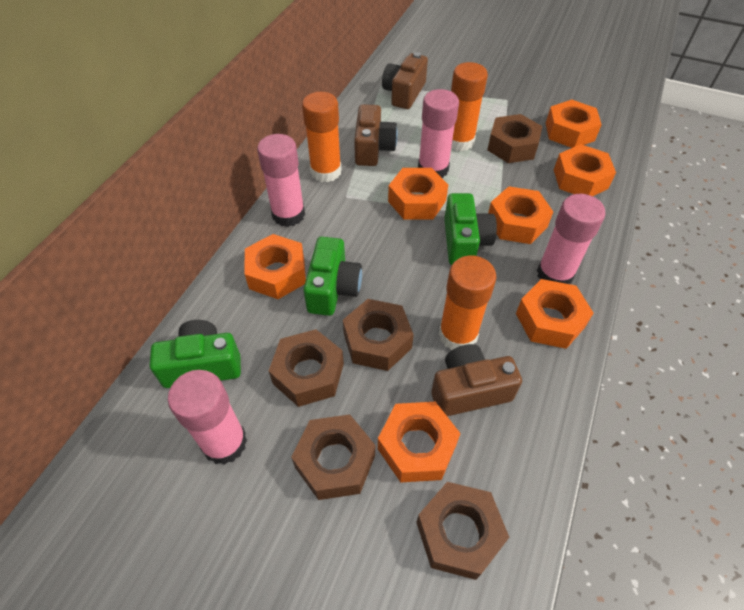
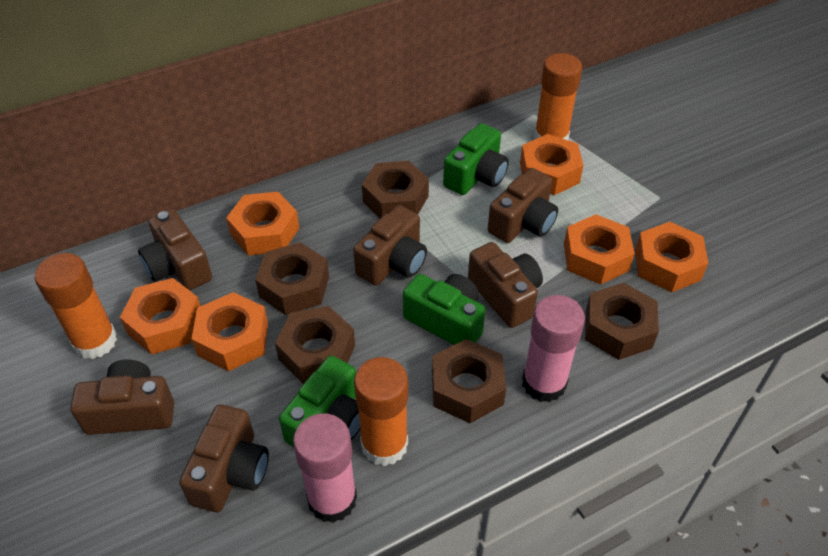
brown camera: [354,104,398,166] [382,52,428,109] [431,344,522,416] = 3 -> [70,360,174,435] [138,209,212,290] [179,404,269,512] [353,205,427,286] [468,242,543,328] [488,168,558,243] = 6
orange nut: [245,234,306,299] [378,402,461,482] [388,168,448,220] [488,186,553,244] [516,279,593,349] [546,100,602,148] [554,144,616,196] = 7 -> [120,278,200,355] [192,292,268,371] [226,192,299,256] [520,134,584,195] [564,214,635,284] [635,222,708,292] = 6
pink glue stick: [168,370,247,465] [257,134,305,227] [418,89,459,178] [537,194,605,284] = 4 -> [293,413,357,523] [522,295,585,402] = 2

